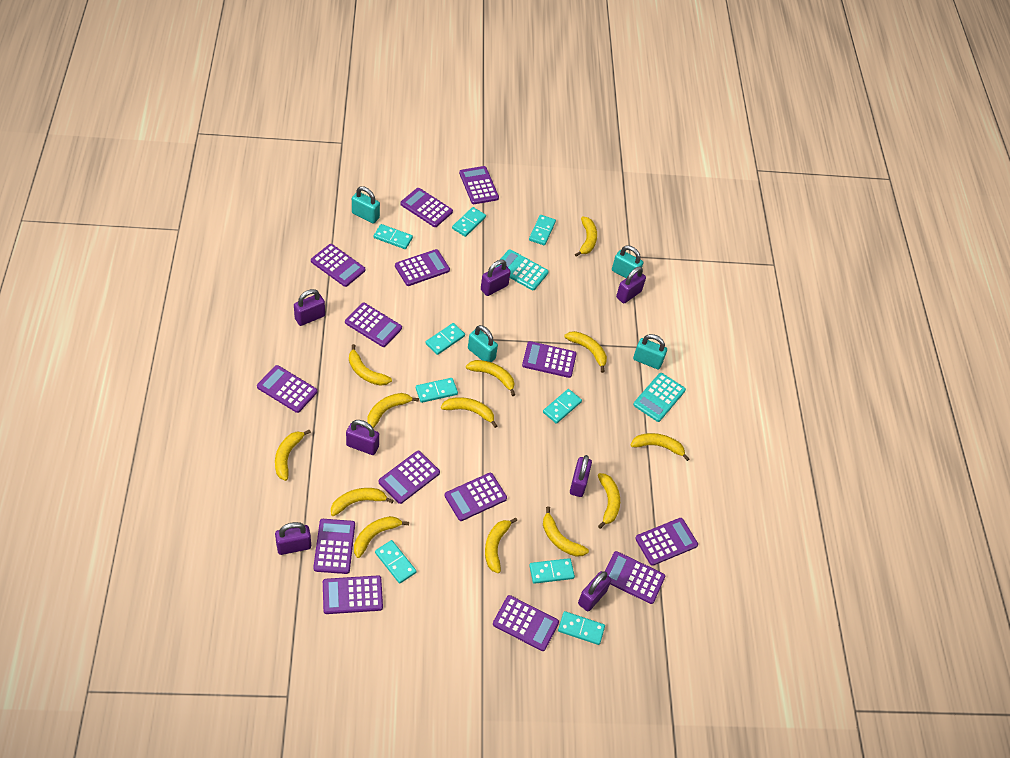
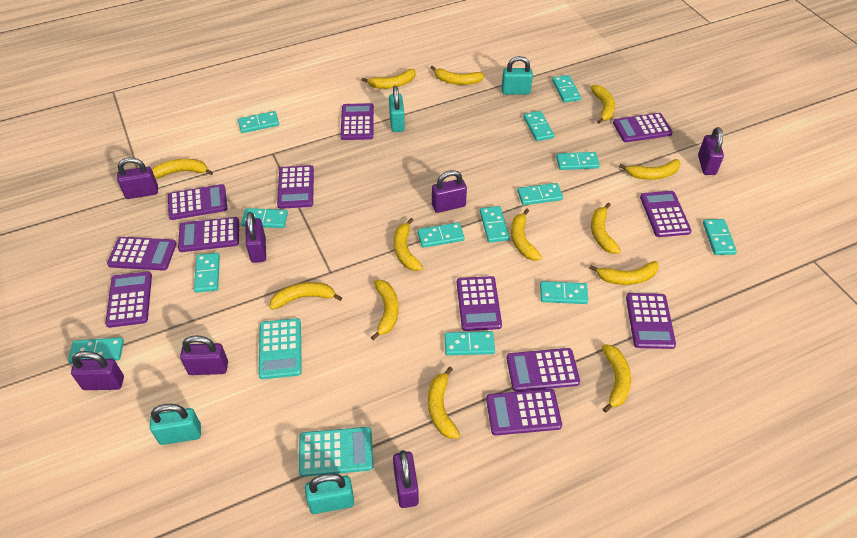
purple calculator: [257,365,317,413] [311,244,365,287] [313,519,355,574] [323,576,383,614] [345,303,402,347] [379,451,440,504] [395,249,450,286] [400,188,453,227] [445,473,507,521] [459,166,499,204] [493,595,559,651] [522,341,577,378] [605,551,665,604] [635,518,698,566] = 14 -> [105,271,152,328] [107,237,177,271] [168,184,227,220] [178,217,239,252] [277,165,314,209] [340,103,374,140] [457,276,502,331] [486,389,562,435] [506,348,580,392] [613,113,673,142] [626,293,676,349] [640,191,692,237] = 12
turquoise domino: [374,224,413,249] [375,540,417,584] [416,378,458,403] [426,323,465,355] [452,207,486,237] [529,215,556,245] [529,558,575,584] [543,389,582,424] [558,611,605,645] = 9 -> [68,337,124,364] [194,253,220,293] [238,111,279,133] [241,208,288,228] [417,222,465,248] [444,331,495,355] [480,206,509,243] [517,183,563,205] [523,111,554,141] [540,281,589,304] [552,75,581,103] [556,152,600,170] [703,219,737,255] = 13

